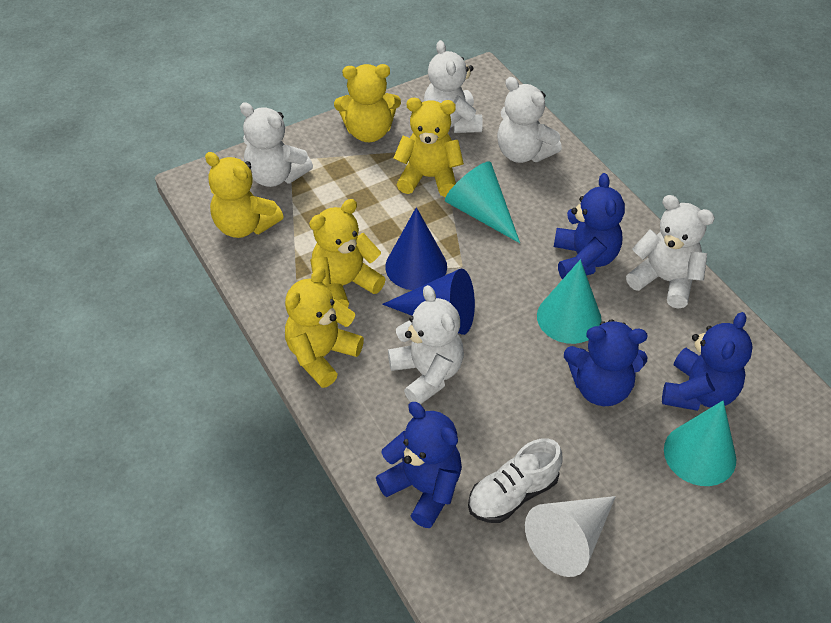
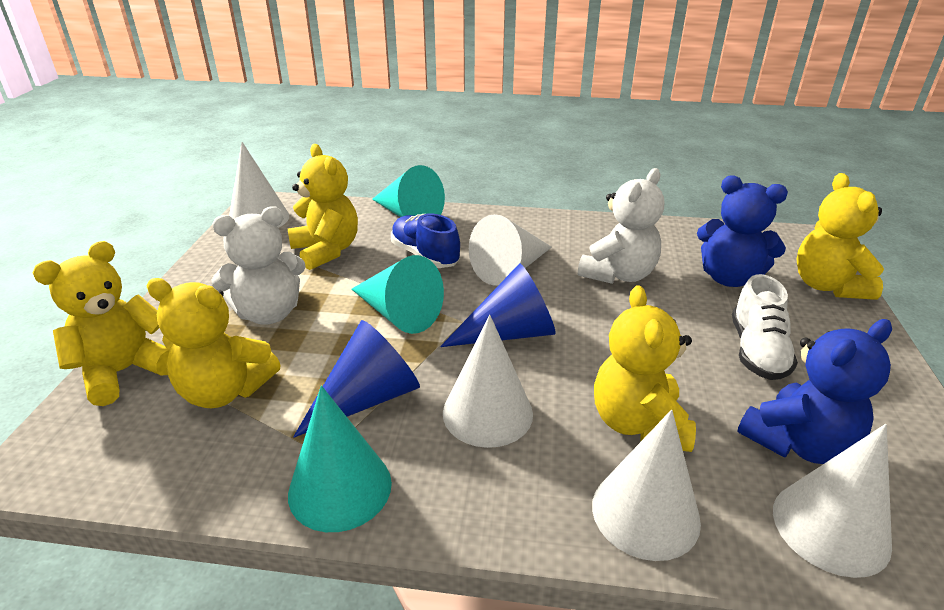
blue shoe: none = 0 -> [391,213,460,268] = 1
blue teddy bear: [376,402,462,528] [554,173,625,279] [564,319,648,406] [662,312,753,411] = 4 -> [697,176,788,287] [737,319,892,464] = 2
white cone: [525,496,616,577] = 1 -> [229,142,289,228] [443,315,533,448] [469,214,552,286] [592,410,701,561] [773,424,892,578] = 5
white teddy bear: [240,102,313,187] [388,285,464,405] [423,40,483,133] [497,77,562,163] [626,195,715,309] = 5 -> [211,206,306,325] [578,168,664,284] = 2

